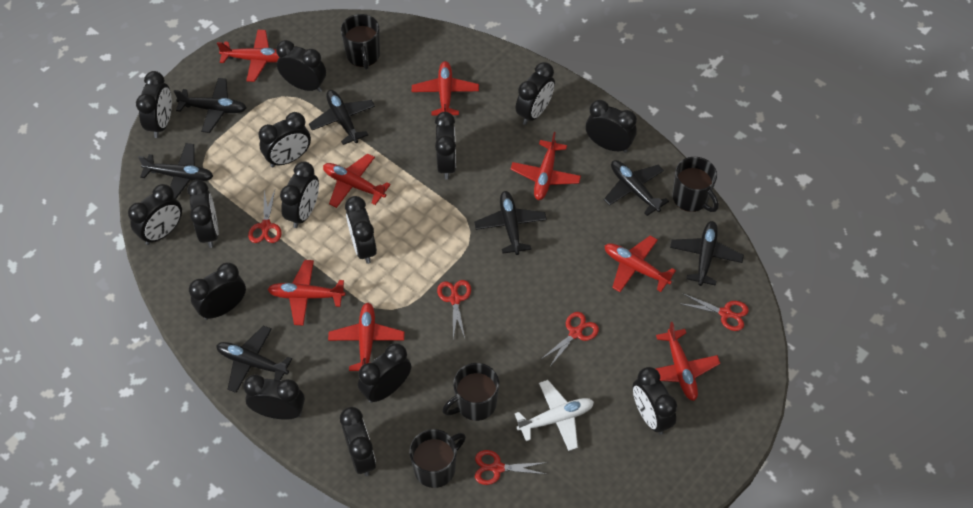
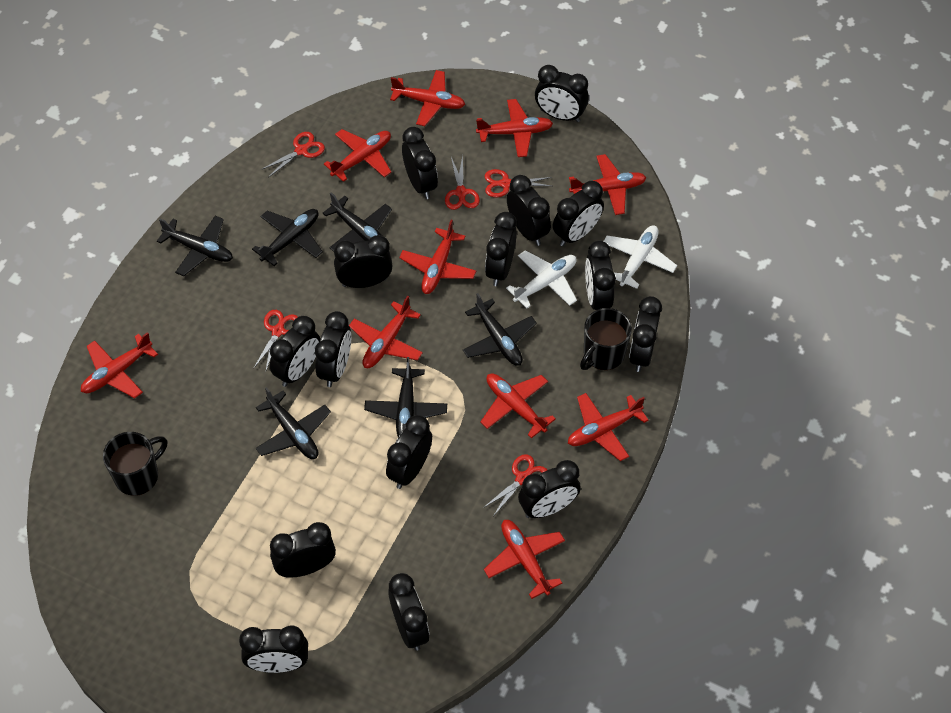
black mug: [341,14,380,70] [409,429,466,488] [442,363,499,421] [672,157,719,212] = 4 -> [103,432,167,496] [580,308,632,370] = 2
black plane: [138,143,213,199] [174,78,246,133] [216,325,292,393] [309,90,375,145] [474,191,547,255] [604,160,669,216] [670,221,744,286] = 7 -> [157,216,233,276] [252,209,323,266] [256,387,331,459] [322,192,392,252] [364,357,447,437] [463,293,537,366] = 6
red plane: [217,30,279,82] [267,260,346,326] [323,153,391,208] [328,303,405,371] [412,61,479,115] [511,132,581,200] [604,236,676,292] [655,322,720,401] = 8 -> [81,332,158,398] [324,129,391,182] [349,296,423,368] [390,70,465,126] [399,220,476,294] [476,99,553,157] [480,373,556,439] [484,520,565,599] [568,393,649,461] [569,154,647,215] = 10
white plane: [515,380,594,451] = 1 -> [506,250,577,308] [604,225,677,289] = 2

